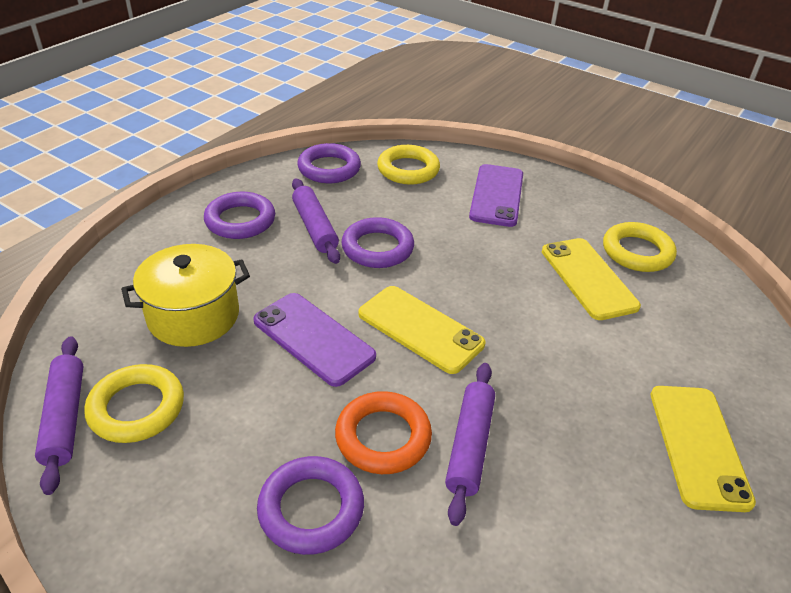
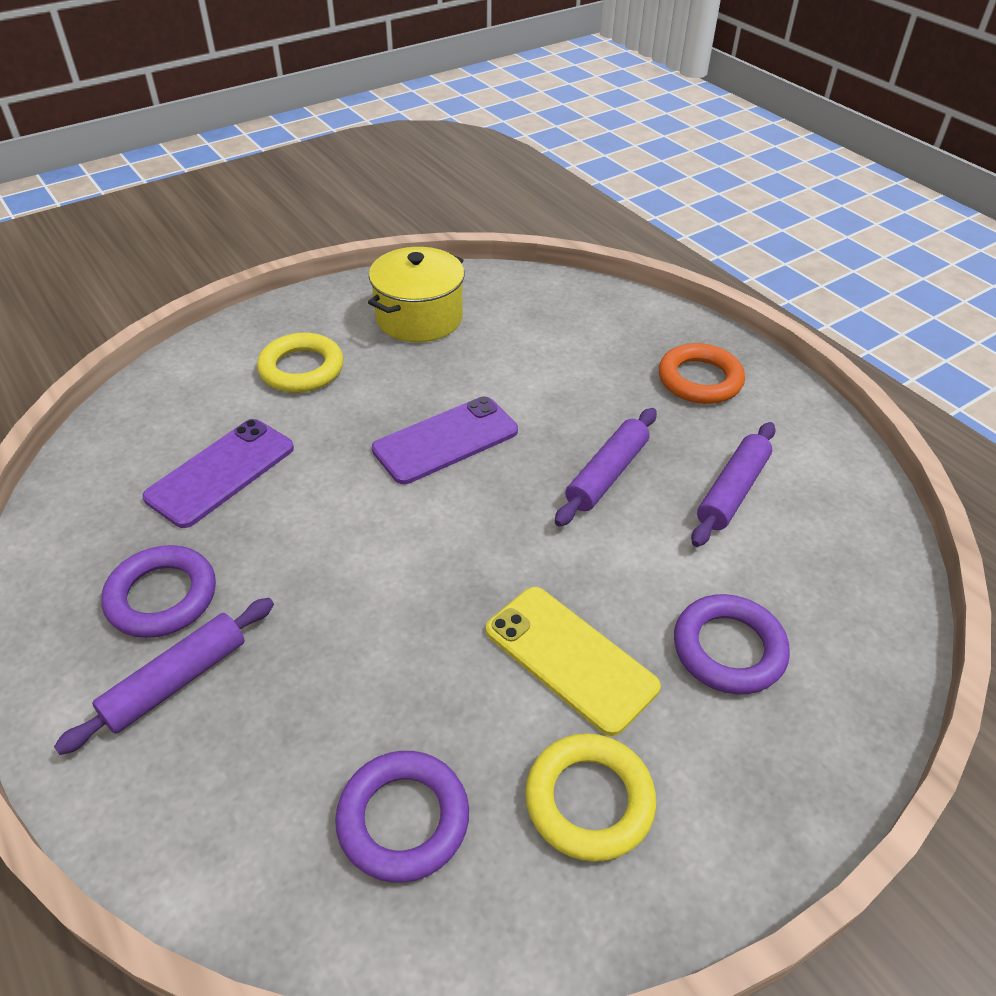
purple ring: [204,192,275,239] [257,456,364,555] [297,143,361,183] [341,217,414,268] = 4 -> [101,545,216,638] [335,751,469,883] [674,594,790,694] = 3
yellow phone: [358,286,485,374] [542,238,641,320] [651,386,756,512] = 3 -> [486,587,661,736] = 1
yellow ring: [84,364,184,443] [377,145,440,185] [603,222,677,272] = 3 -> [257,333,344,393] [525,733,656,862] = 2

